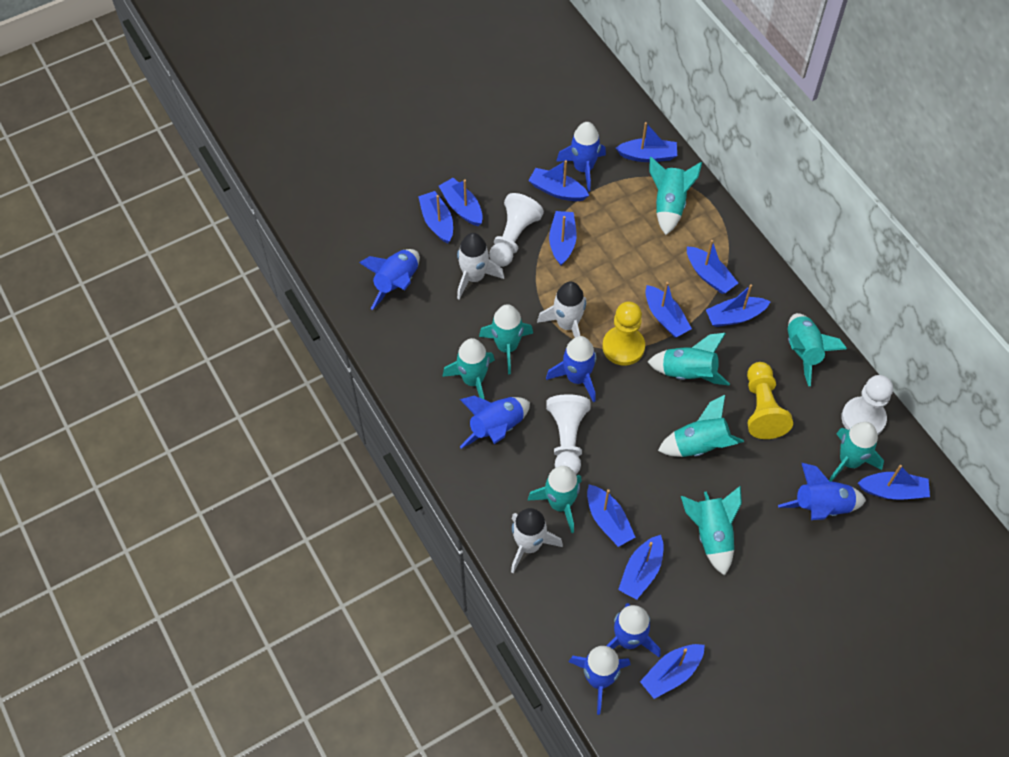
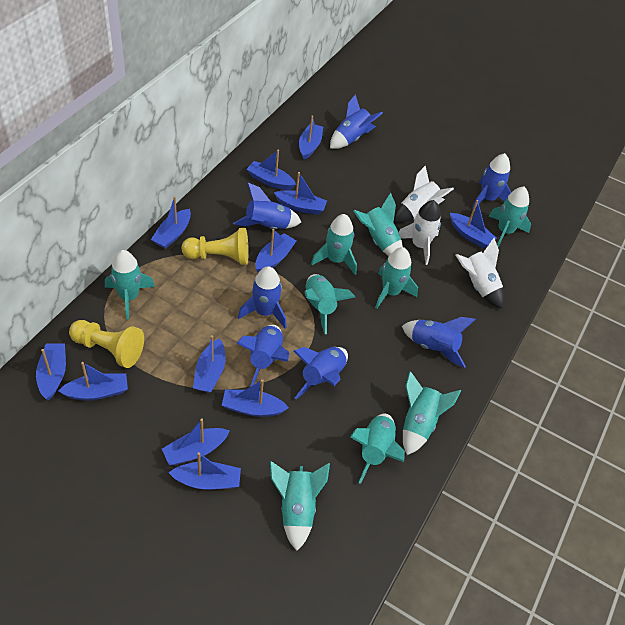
white pawn: [489,193,544,267] [546,394,591,474] [841,375,893,435] = 3 -> none = 0

